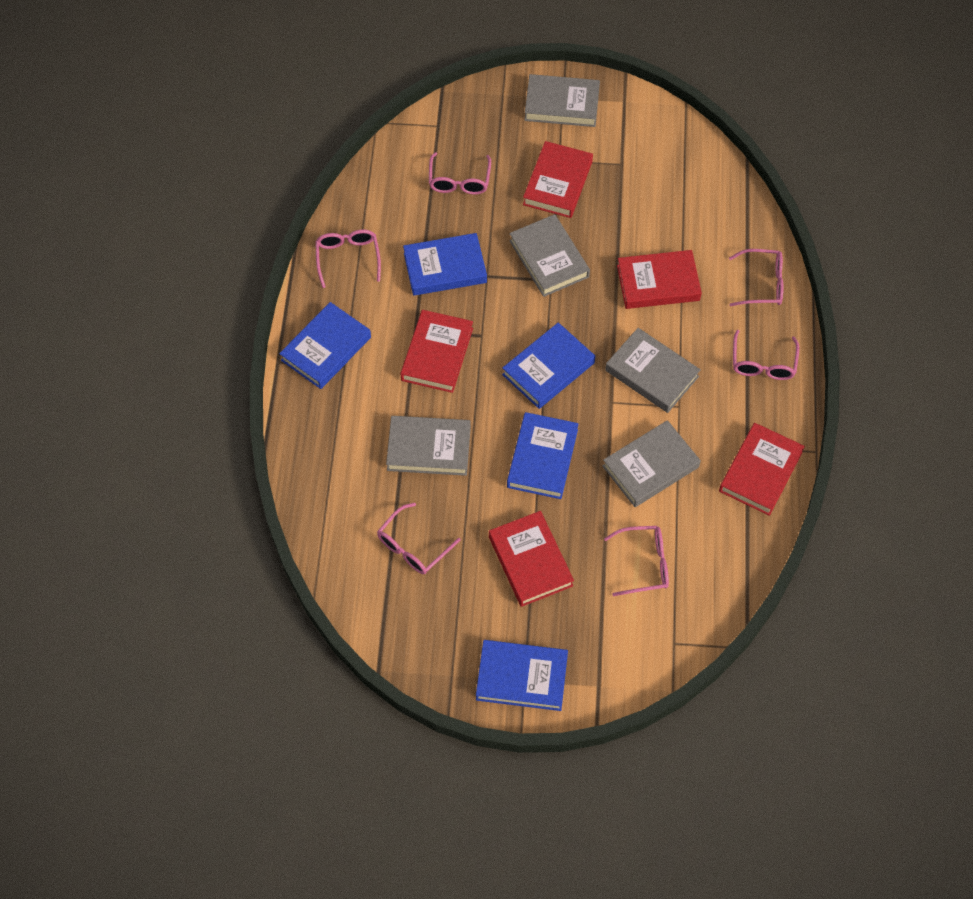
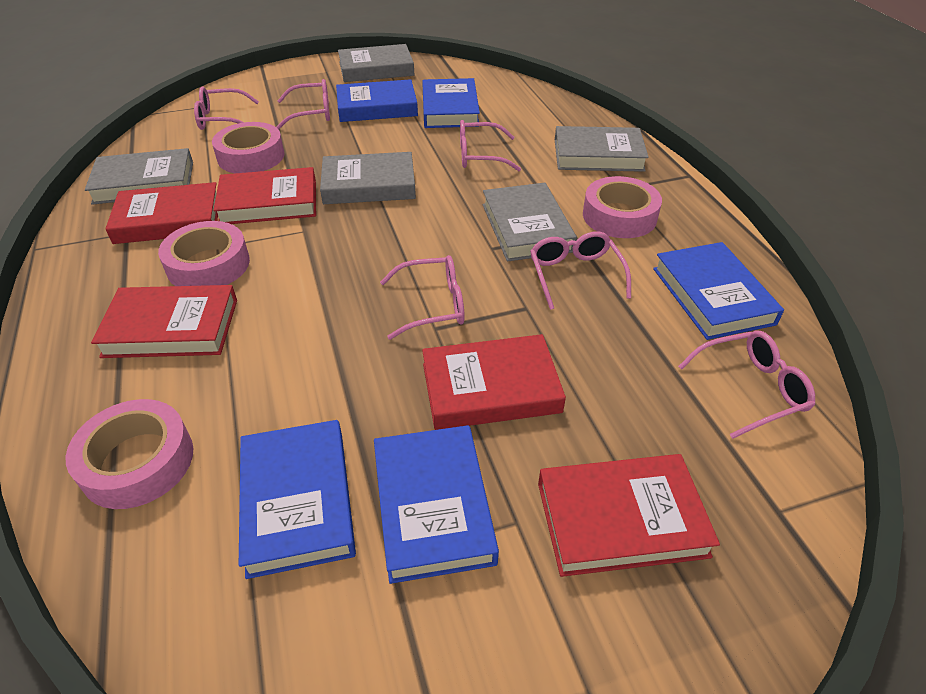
pink tape: none = 0 -> [65,399,193,509] [158,221,250,286] [212,122,284,173] [583,176,662,238] = 4

